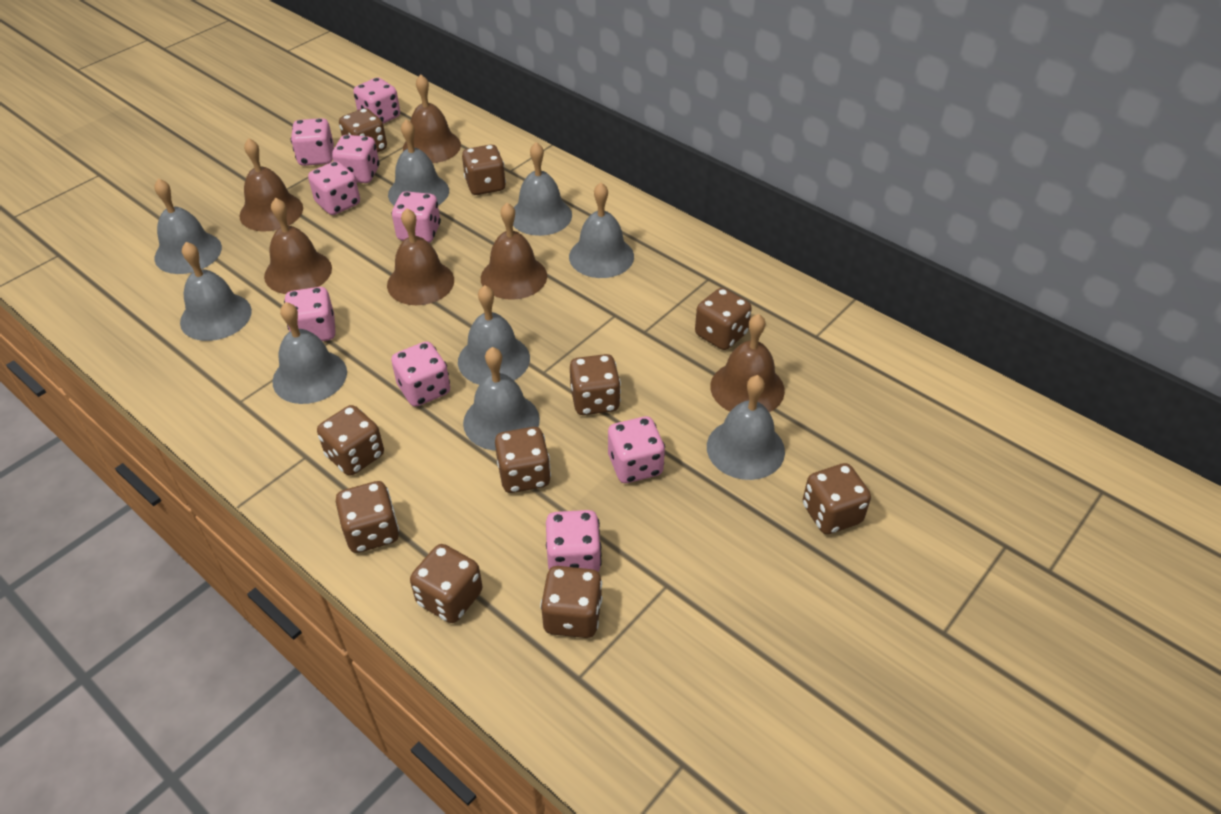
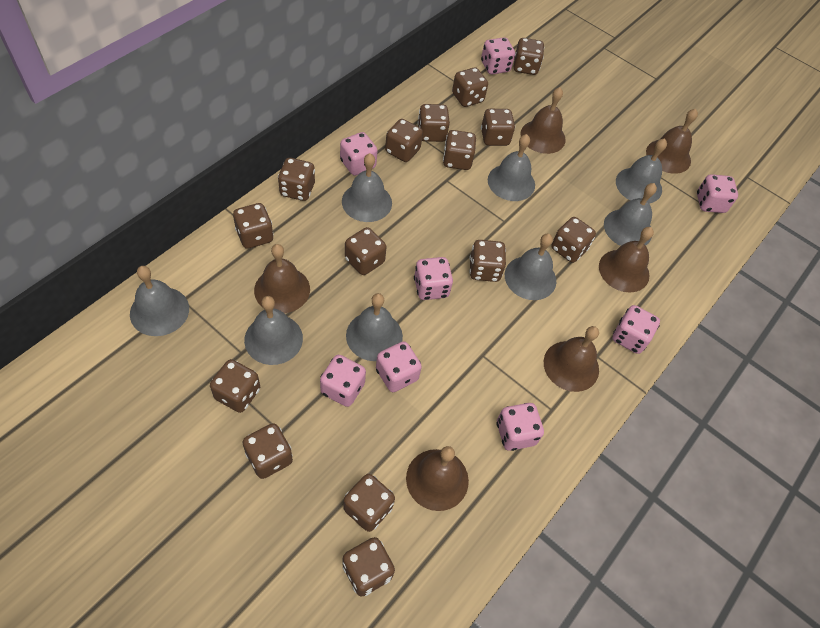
brown dice: [317,405,384,476] [336,481,399,553] [339,108,387,153] [410,544,483,623] [462,145,506,195] [495,427,551,493] [540,566,602,638] [570,354,621,415] [695,288,752,350] [803,463,871,534] = 10 -> [210,359,260,413] [233,203,274,249] [243,423,293,479] [278,158,315,201] [342,537,395,597] [343,474,395,532] [345,227,387,275] [385,119,423,162] [418,104,450,142] [443,130,476,170] [452,68,488,107] [469,240,506,282] [481,109,515,146] [514,38,544,75] [551,217,596,263] = 15
grey bell: [154,178,222,274] [180,242,252,341] [272,302,347,404] [388,119,449,206] [458,285,530,384] [463,347,540,451] [513,142,572,236] [569,183,634,278] [707,375,785,480] = 9 -> [130,266,189,336] [244,296,303,365] [342,153,392,222] [346,293,403,361] [488,134,535,201] [505,234,556,300] [604,183,657,246] [616,138,667,203] = 8
pink dice: [284,287,336,341] [291,118,334,166] [308,161,360,215] [332,135,379,183] [353,77,400,124] [391,341,450,407] [392,191,441,243] [546,510,602,572] [608,416,665,483] = 9 -> [320,355,366,407] [340,132,378,176] [376,341,422,392] [414,257,453,300] [481,37,515,74] [496,403,544,451] [612,305,660,354] [697,174,738,213] = 8

